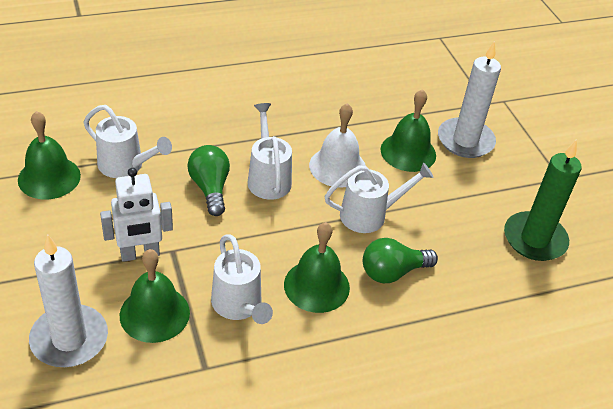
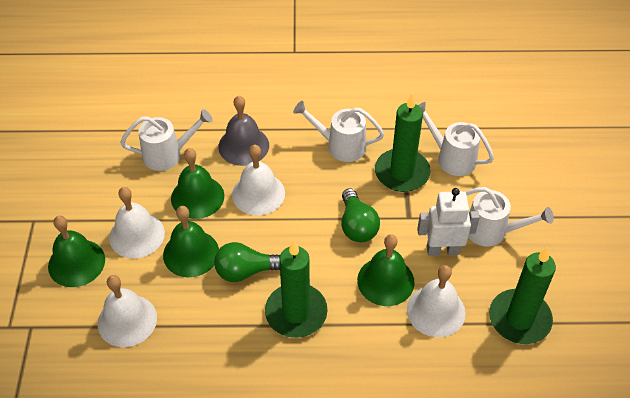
green candle: [504,140,582,261] = 1 -> [265,241,328,338] [375,93,431,192] [489,247,556,344] = 3
grey bell: none = 0 -> [218,96,269,166] = 1
white bell: [309,103,366,188] = 1 -> [98,275,157,347] [109,187,165,258] [232,145,285,215] [407,265,466,337] = 4
white candle: [29,234,108,367] [438,41,501,158] = 2 -> none = 0

